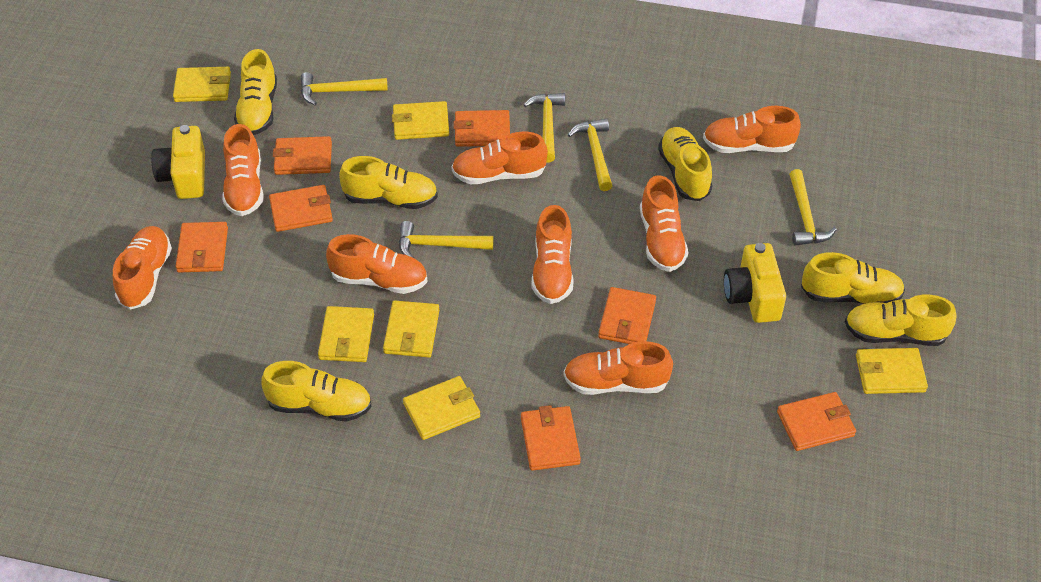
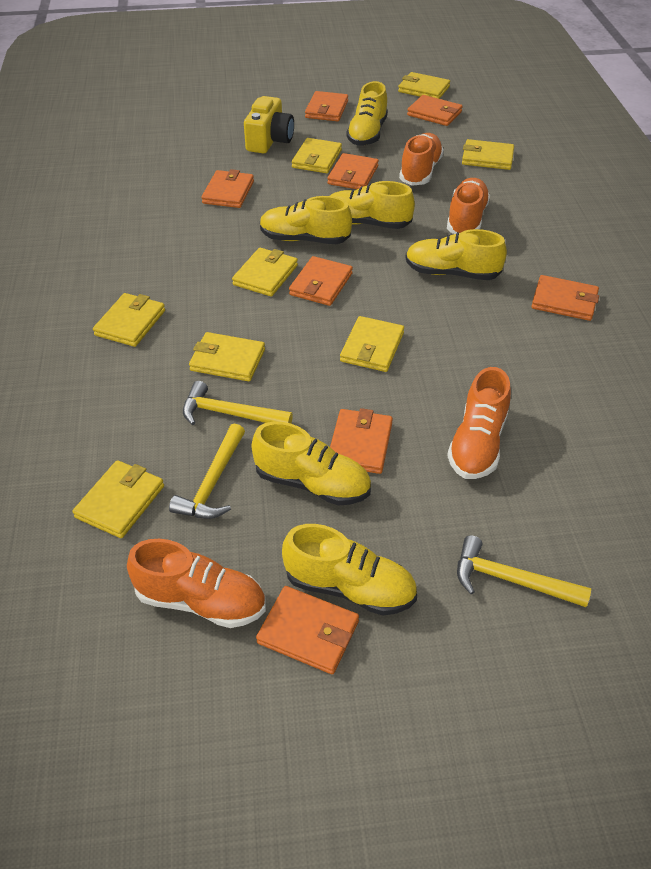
orange shoe: [113,226,172,310] [222,124,263,216] [326,234,427,294] [452,132,548,184] [531,205,574,304] [563,341,673,395] [640,175,688,272] [703,106,801,153] = 8 -> [127,539,266,628] [399,133,444,186] [447,178,490,234] [447,367,511,479] = 4
orange wallet: [175,222,228,272] [269,185,333,232] [273,136,332,175] [453,110,510,147] [521,405,581,471] [598,287,656,344] [777,392,856,451] = 7 -> [201,169,254,208] [256,586,359,674] [289,256,353,306] [305,91,348,121] [327,153,379,189] [330,408,393,474] [407,95,463,126] [531,275,599,321] = 8
yellow camera: [151,125,205,199] [724,243,786,323] = 2 -> [244,96,294,153] = 1
yellow hammer: [301,72,388,105] [399,221,494,258] [524,93,565,162] [568,118,612,191] [789,169,837,246] = 5 -> [169,424,245,519] [183,381,293,425] [457,535,591,607] = 3
yellow wallet: [173,67,231,102] [318,306,374,362] [383,300,439,357] [392,101,449,140] [403,376,480,440] [856,348,928,394] = 6 -> [73,460,164,538] [93,293,165,347] [189,332,265,381] [232,248,298,296] [292,138,342,173] [340,316,404,372] [398,72,450,99] [462,139,514,170] = 8

